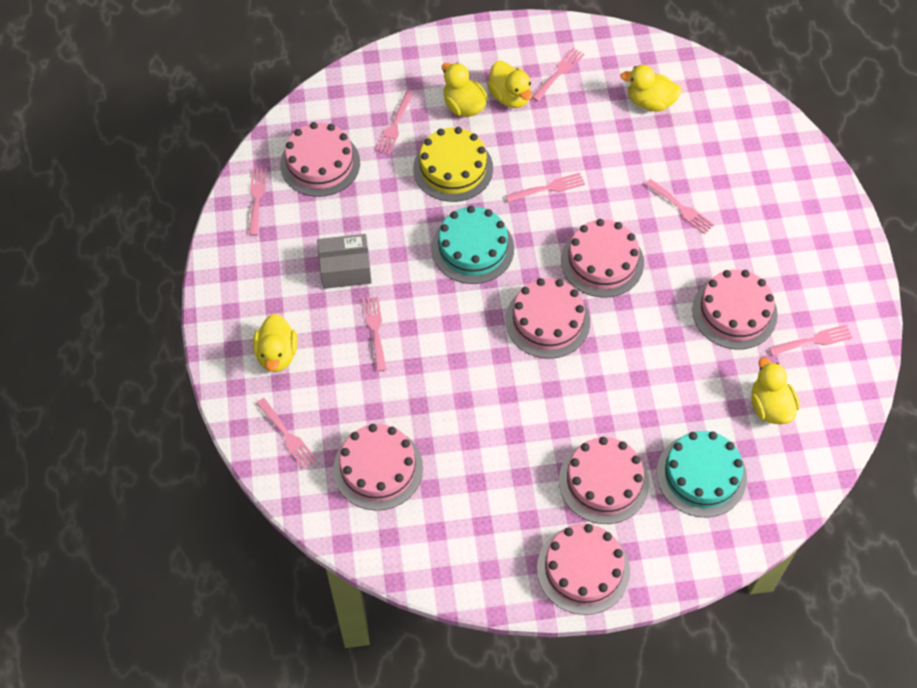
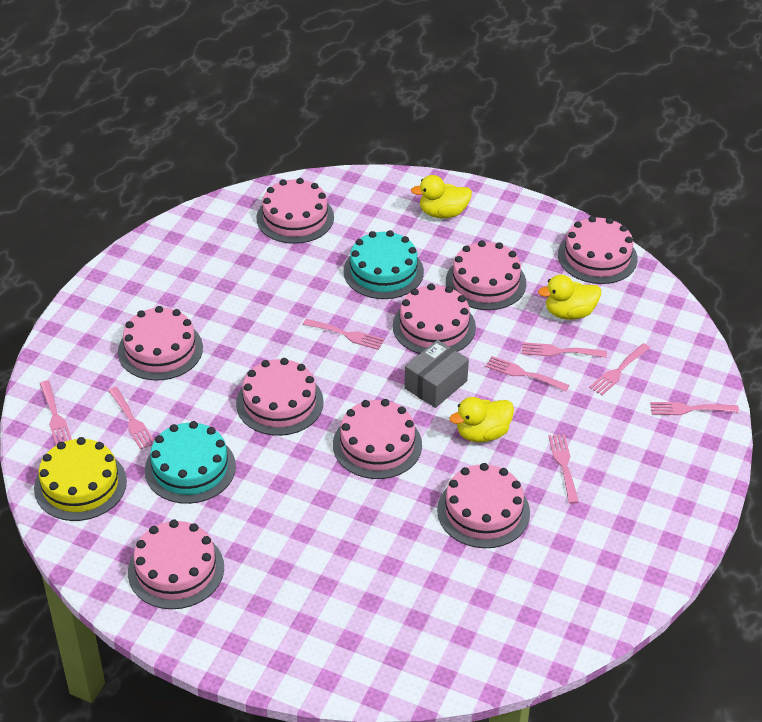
pink cake: [280,122,360,197] [333,424,423,511] [505,278,590,359] [537,524,630,615] [559,437,649,524] [561,219,644,298] [692,270,778,349] = 7 -> [118,306,203,381] [128,520,224,609] [236,358,324,436] [256,178,334,244] [333,399,422,479] [393,283,476,354] [437,463,530,548] [446,240,526,310] [558,216,638,284] = 9
yellow duck: [253,314,297,372] [442,63,488,117] [487,61,532,108] [620,65,682,111] [751,357,800,424] = 5 -> [411,175,472,218] [449,397,514,443] [538,275,601,320] = 3

